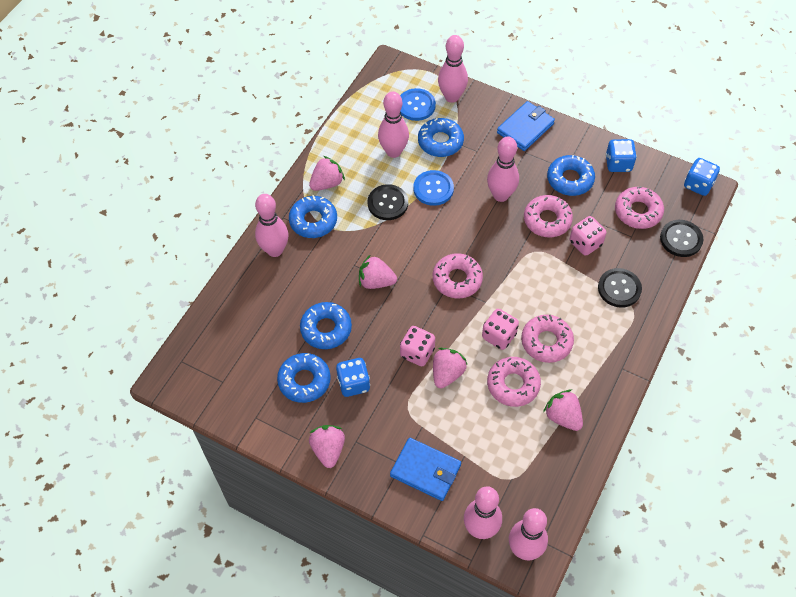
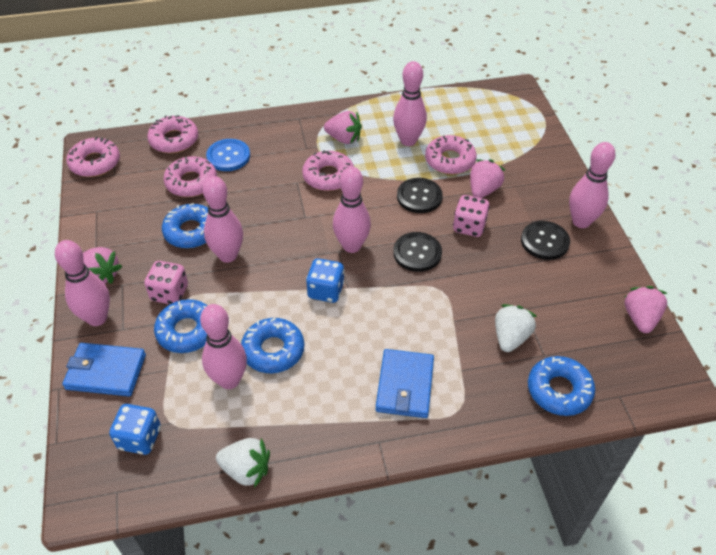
blue button: [400,88,436,121] [413,170,454,206] = 2 -> [206,139,250,171] = 1
blue dice: [336,358,370,397] [605,139,637,172] [684,158,720,196] = 3 -> [109,404,161,455] [306,258,345,303] = 2
blue donut: [277,353,331,403] [289,195,337,238] [300,302,352,349] [418,118,464,157] [547,155,595,196] = 5 -> [154,299,208,353] [162,203,208,248] [241,318,304,373] [528,356,595,416] = 4
pink dice: [400,326,435,366] [482,309,519,350] [570,216,606,256] = 3 -> [144,261,188,304] [453,195,490,237] = 2
pink strawberry: [309,156,345,191] [309,425,345,468] [359,254,397,289] [433,348,468,388] [543,390,583,431] = 5 -> [83,247,122,284] [324,111,362,144] [470,159,505,198] [625,286,668,333] = 4
white strawberry: none = 0 -> [216,438,270,488] [495,304,537,352] = 2

